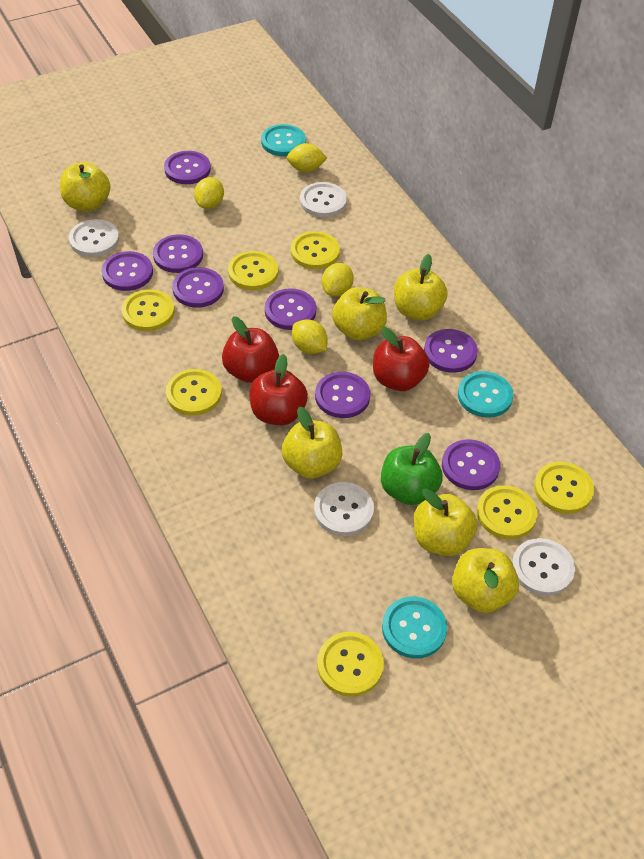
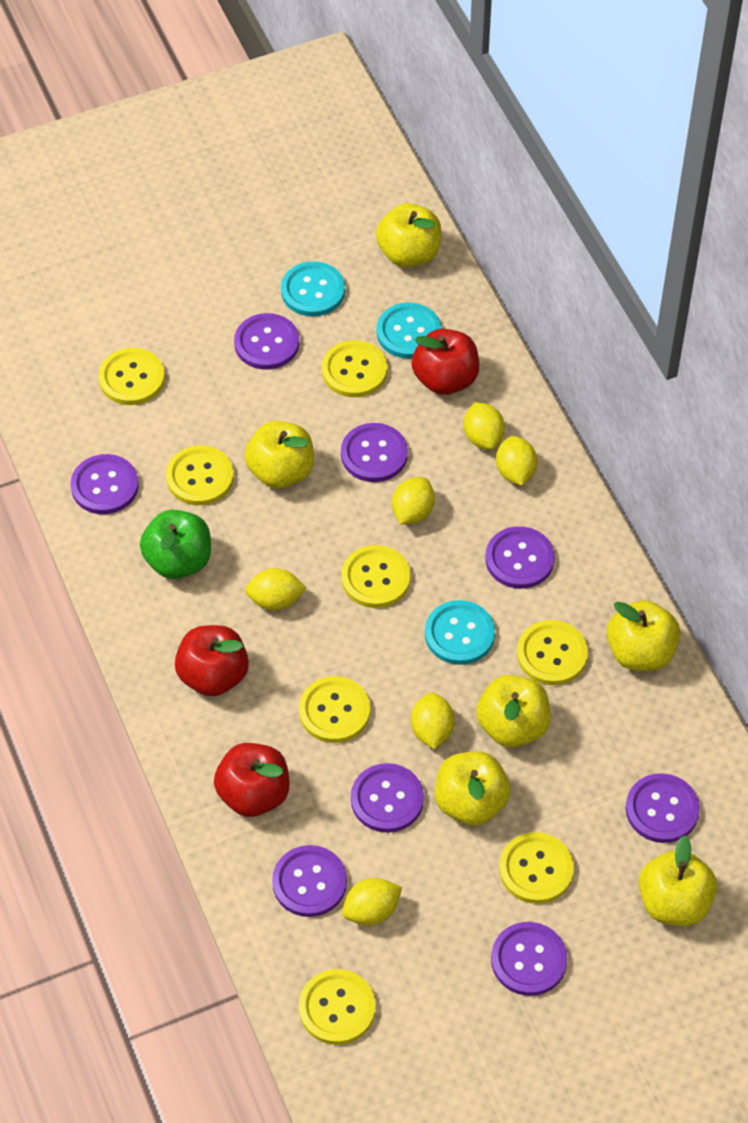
white button: [69,219,119,257] [300,182,347,217] [314,482,374,536] [512,538,575,596] = 4 -> none = 0
yellow button: [122,289,175,331] [166,369,222,416] [228,251,278,290] [291,231,340,269] [317,632,384,697] [477,485,537,539] [534,462,594,514] = 7 -> [98,348,165,405] [166,446,234,505] [299,676,370,743] [299,969,376,1045] [322,340,387,397] [341,545,411,608] [499,832,574,904] [517,620,588,685] = 8
yellow lemon: [194,177,224,209] [287,143,327,172] [292,319,328,354] [322,263,354,297] = 4 -> [245,568,307,611] [342,878,402,926] [392,477,435,524] [411,692,455,749] [464,402,505,450] [496,436,537,486] = 6

